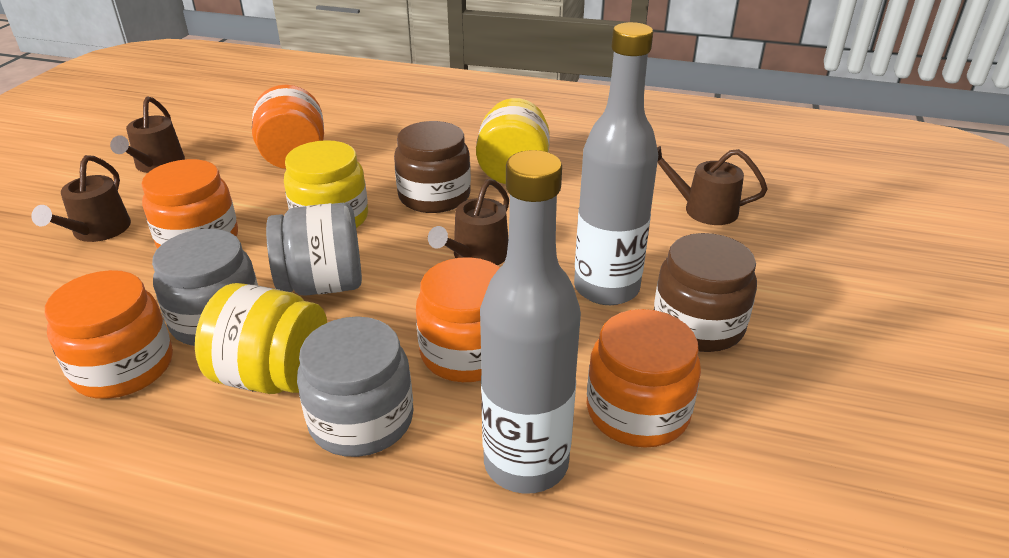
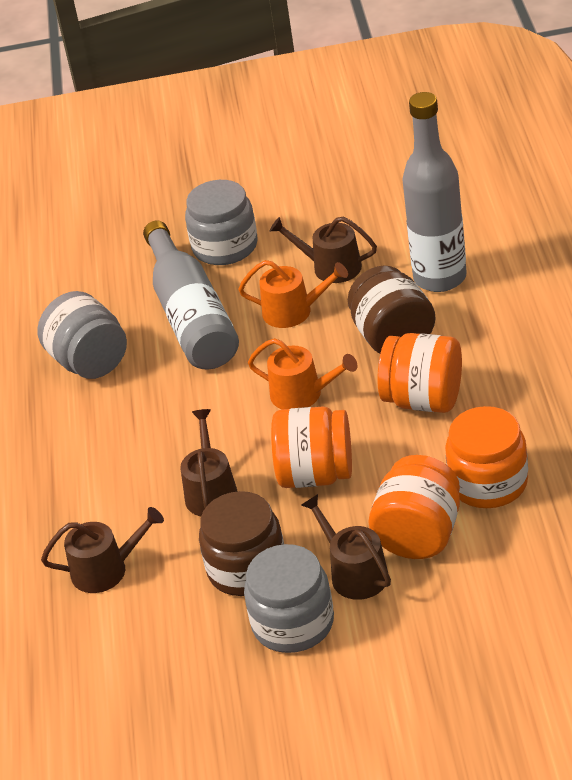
orange jar: [45,270,173,399] [141,159,238,249] [252,85,324,169] [416,257,500,382] [586,309,701,448] = 5 -> [271,407,352,488] [369,455,460,559] [377,333,462,413] [445,406,528,508] = 4
orange watering can: none = 0 -> [238,260,348,328] [248,338,358,410] = 2
yellow jar: [195,283,327,394] [284,140,368,228] [476,98,550,184] = 3 -> none = 0

